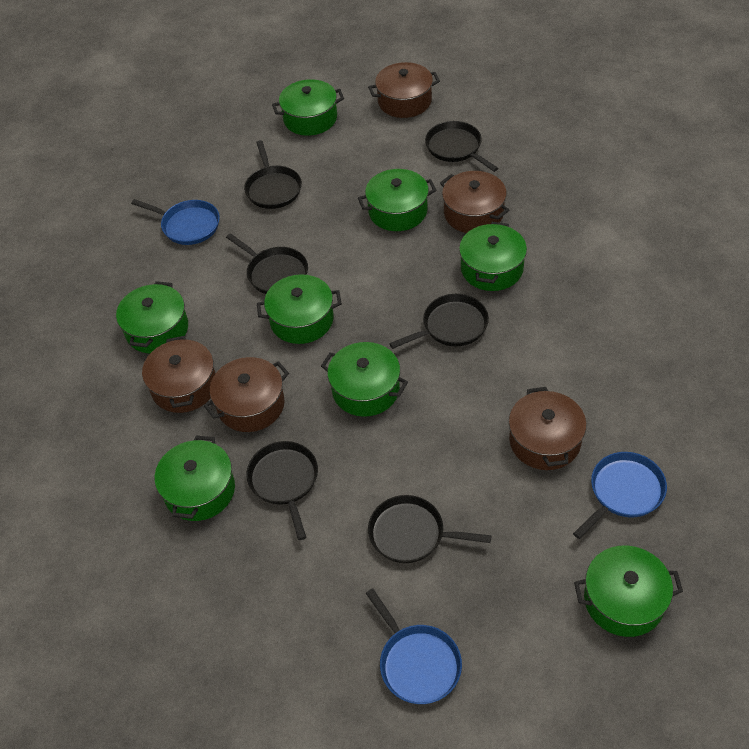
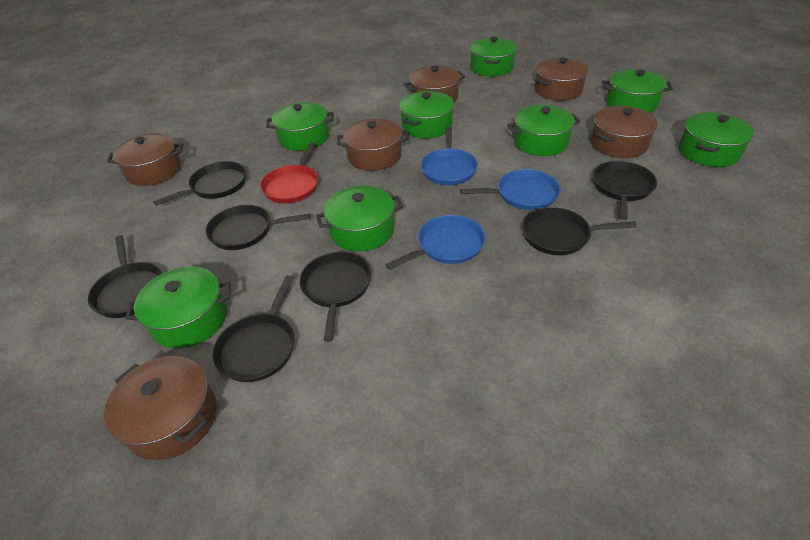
black pan: [226,233,308,294] [244,140,302,209] [246,441,318,540] [368,495,492,563] [389,294,489,349] [425,121,498,172] = 6 -> [88,235,163,318] [153,161,246,206] [206,205,310,250] [213,275,294,382] [299,252,371,342] [522,207,637,255] [593,161,657,220] = 7
brown pot: [142,336,216,413] [204,357,289,432] [368,62,440,118] [440,171,509,233] [509,387,587,470] = 5 -> [104,356,217,460] [107,133,183,186] [337,118,409,171] [404,66,465,103] [535,58,588,101] [591,106,658,158] = 6
red pan: none = 0 -> [260,142,319,203] = 1

